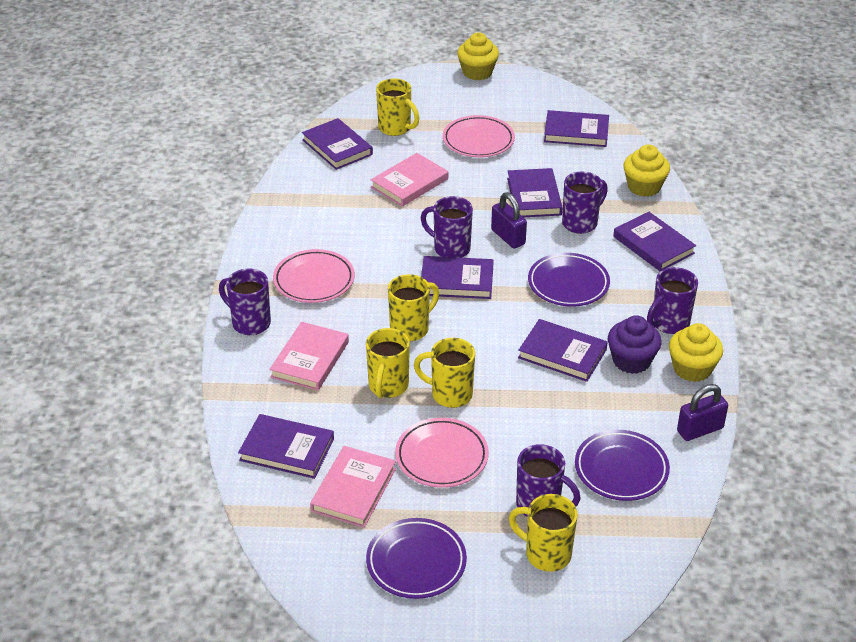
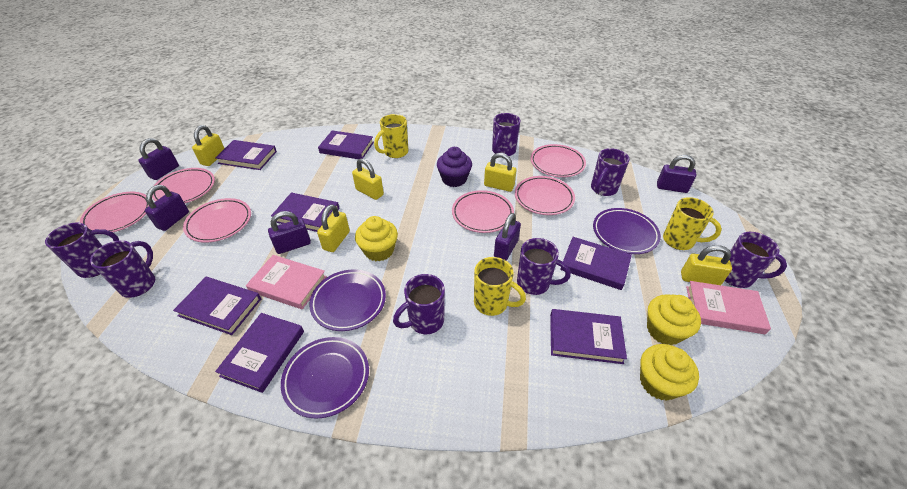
pink book: [269,322,349,391] [310,446,396,528] [371,153,448,207] = 3 -> [246,255,327,309] [686,281,771,334] = 2
pink plate: [273,249,355,303] [395,418,489,488] [443,115,515,157] = 3 -> [80,192,149,232] [152,168,215,203] [183,198,251,243] [452,190,514,233] [515,176,575,215] [530,144,586,177] = 6
purple mug: [219,269,271,335] [421,196,473,258] [516,444,581,517] [562,172,608,234] [647,267,698,334] = 5 -> [45,223,119,278] [90,240,155,298] [393,274,445,334] [492,113,521,156] [517,238,571,295] [591,148,629,196] [725,232,787,288] = 7
purple padlock: [491,192,527,249] [677,384,728,441] = 2 -> [138,138,179,180] [145,185,189,231] [268,211,311,254] [494,213,521,260] [657,155,696,193] = 5
yellow mug: [366,328,410,398] [376,78,419,136] [388,274,439,341] [414,338,475,408] [509,494,578,572] = 5 -> [374,114,408,158] [474,257,526,316] [663,197,722,250] = 3
yellow padlock: none = 0 -> [192,125,225,166] [317,205,350,252] [352,158,384,200] [484,153,517,192] [681,245,732,285] = 5

